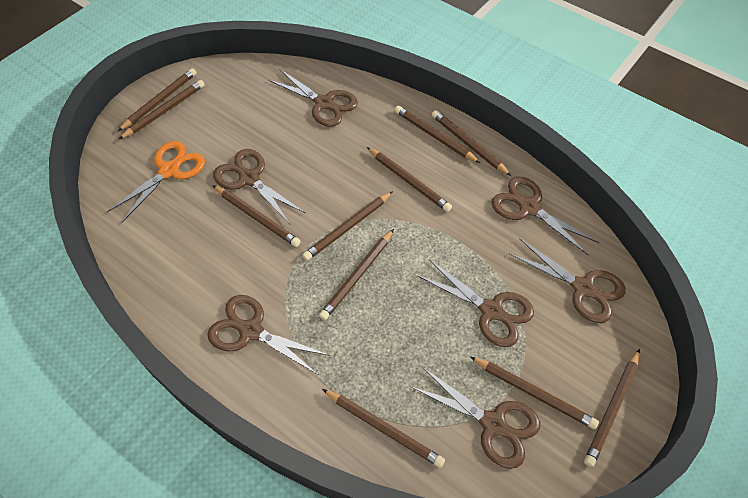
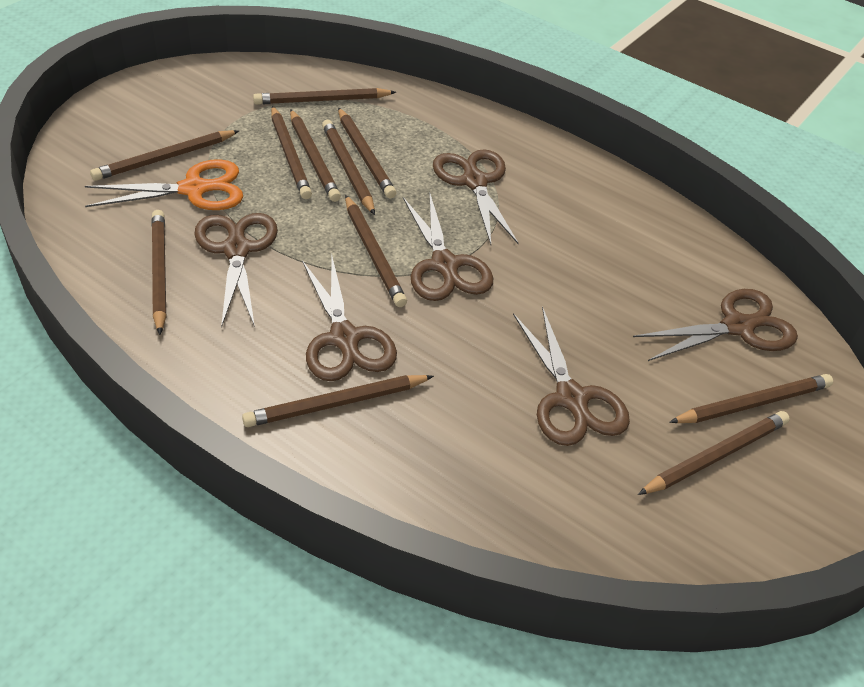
brown scissors: [207,295,330,374] [213,149,305,224] [268,69,358,127] [409,367,540,469] [417,260,534,347] [491,177,600,256] [508,238,626,323] = 7 -> [194,213,278,328] [302,257,397,381] [403,194,493,301] [433,149,519,245] [513,306,630,446] [633,289,798,361] = 6

